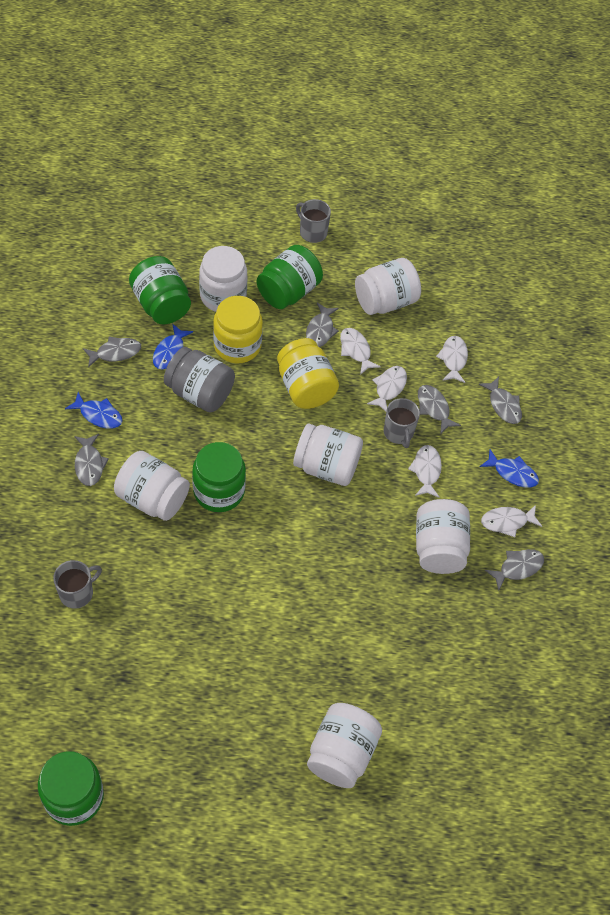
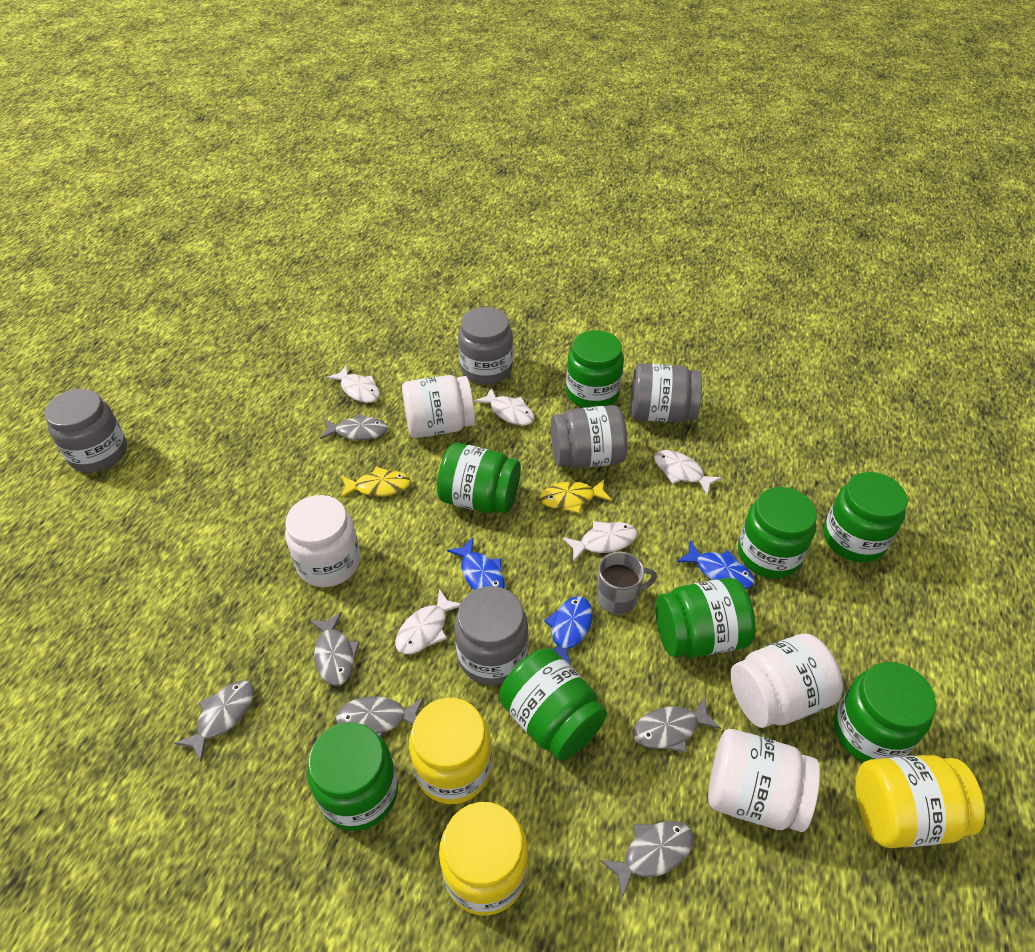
green jar: [38,751,104,826] [129,256,191,324] [192,442,246,512] [257,245,323,309] = 4 -> [307,722,398,831] [437,443,521,513] [499,648,607,760] [566,330,624,408] [656,578,756,658] [738,487,817,579] [824,472,908,563] [834,662,936,762] = 8
grey jar: [164,347,235,412] = 1 -> [44,389,127,473] [454,586,528,685] [458,307,513,384] [551,405,627,468] [631,363,702,423] = 5
grey mug: [53,560,102,609] [296,199,331,243] [384,398,420,448] = 3 -> [597,552,657,614] = 1
white jar: [114,451,190,521] [199,246,247,312] [293,423,363,486] [307,703,382,788] [355,258,421,315] [416,499,470,574] = 6 -> [285,495,361,587] [402,375,475,438] [708,729,820,832] [730,633,843,728] = 4
yellow fish: none = 0 -> [340,467,411,499] [540,479,612,514] = 2
yellow jar: [213,296,263,363] [277,338,339,409] = 2 -> [409,698,492,804] [439,802,528,916] [855,755,985,848] = 3

